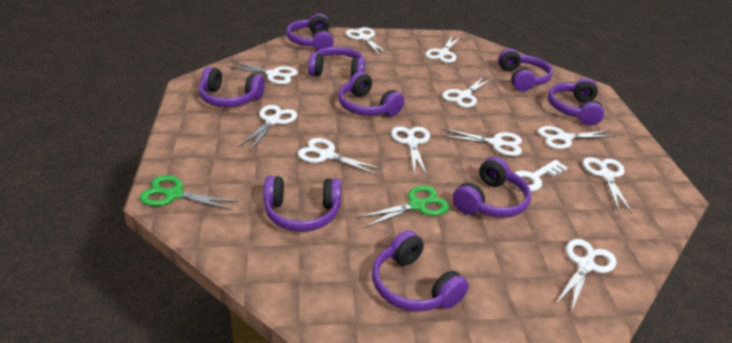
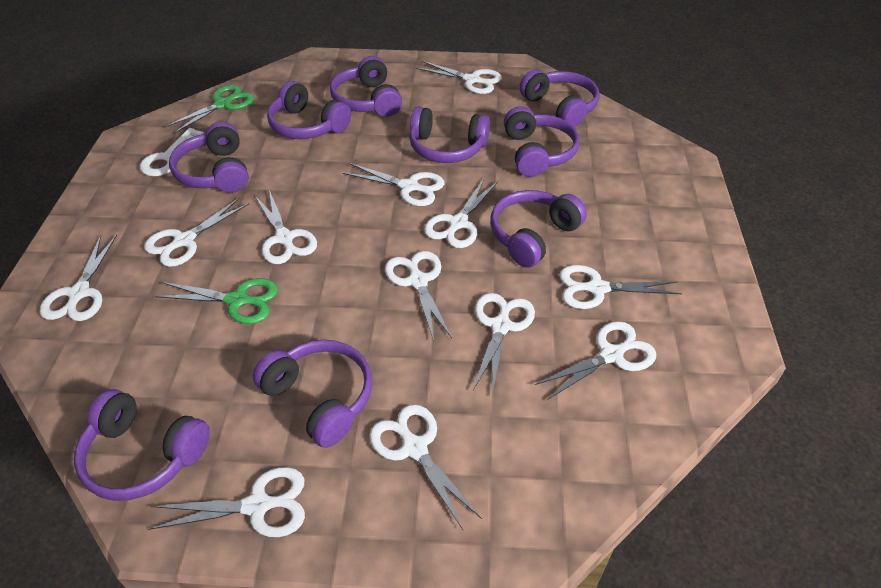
white scissors: [227,61,297,84] [240,105,297,150] [298,138,383,175] [346,27,389,55] [391,126,430,176] [425,36,460,63] [442,76,493,108] [442,128,522,156] [538,126,615,149] [555,239,617,312] [583,157,632,214] = 11 -> [40,235,117,321] [144,198,249,267] [149,467,305,537] [254,190,317,264] [343,163,444,206] [369,404,482,530] [385,251,452,341] [416,61,502,94] [424,179,498,248] [473,293,535,396] [535,321,656,400] [559,265,682,309] = 12

